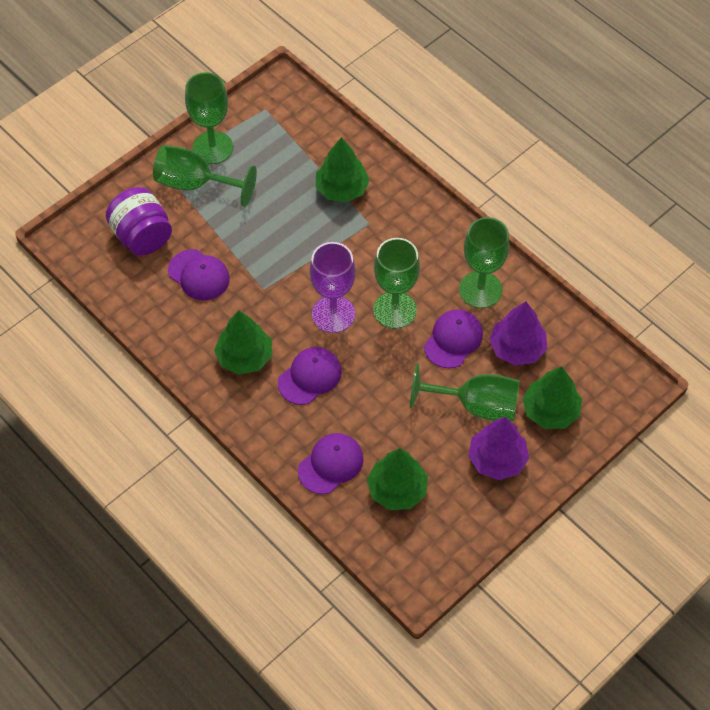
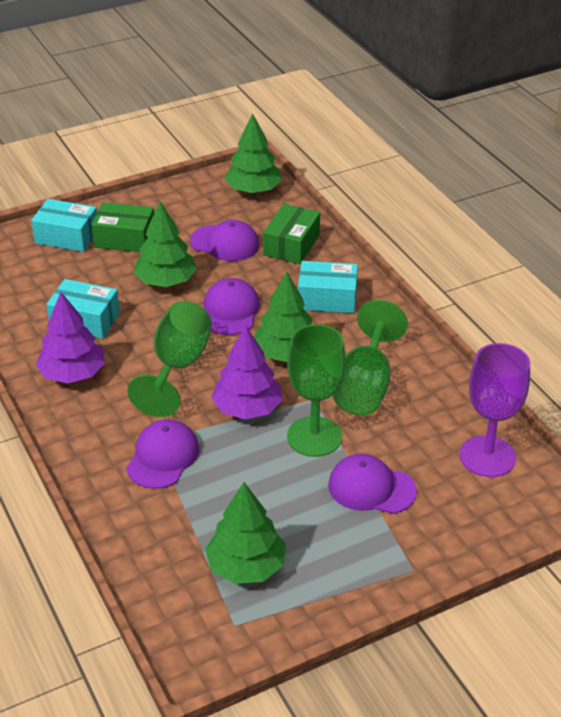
green box: none = 0 -> [91,202,154,252] [263,204,320,264] = 2
green goblet: [153,145,257,207] [185,72,233,164] [373,238,420,329] [410,363,520,421] [459,217,509,308] = 5 -> [127,301,212,417] [287,324,346,457] [332,300,408,415] = 3
purple jar: [106,187,172,256] = 1 -> none = 0
turquoise box: none = 0 -> [31,199,97,252] [46,279,120,339] [298,261,358,313] = 3

